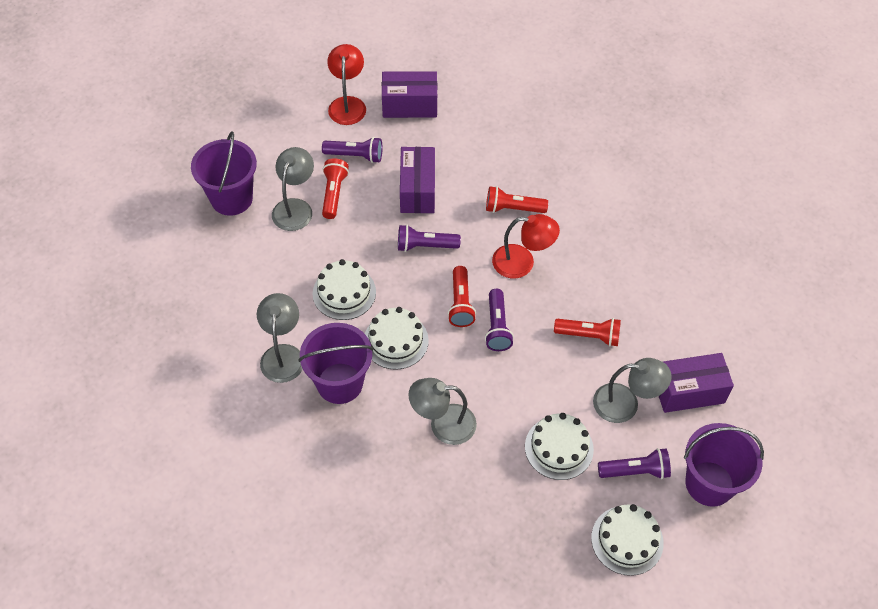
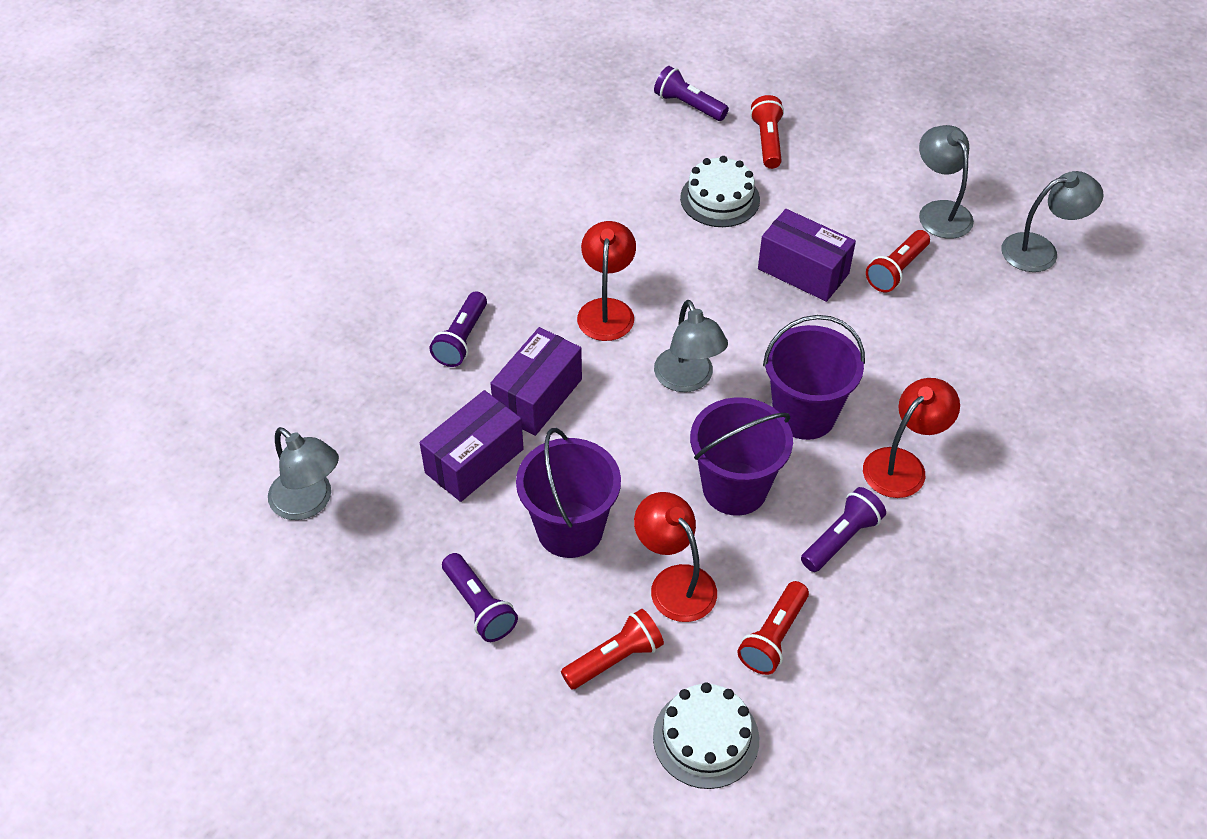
red lamp: [327,44,366,125] [492,214,560,278] = 2 -> [577,221,636,341] [634,492,717,622] [863,378,960,498] = 3
white cake: [313,259,376,320] [365,307,429,370] [525,413,594,480] [591,504,664,576] = 4 -> [653,682,759,789] [680,156,760,227] = 2

